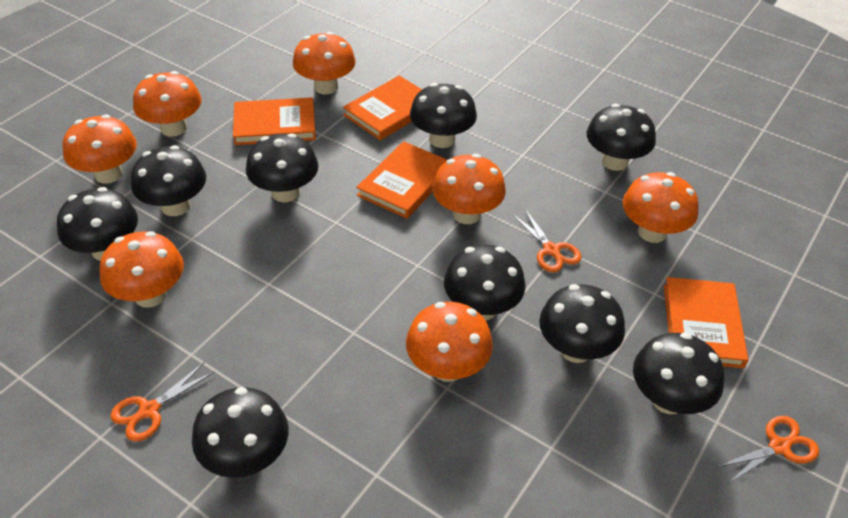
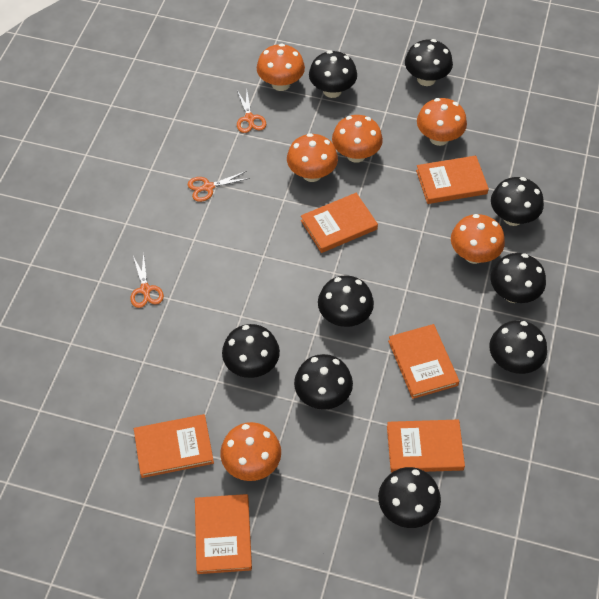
orange book: [233,97,316,145] [343,76,422,140] [356,141,447,219] [664,277,748,368] = 4 -> [134,414,214,478] [195,494,252,574] [301,193,378,253] [387,419,465,473] [388,324,459,399] [416,156,489,204] = 6
orange mushroom: [63,115,137,184] [99,231,184,308] [133,71,202,137] [293,32,356,94] [406,302,493,382] [432,154,506,224] [623,172,699,243] = 7 -> [220,422,281,481] [257,43,305,91] [287,133,338,182] [332,115,383,163] [417,98,467,146] [451,214,505,264] = 6

